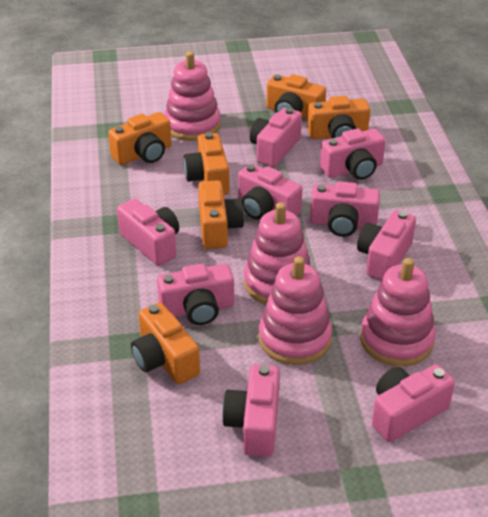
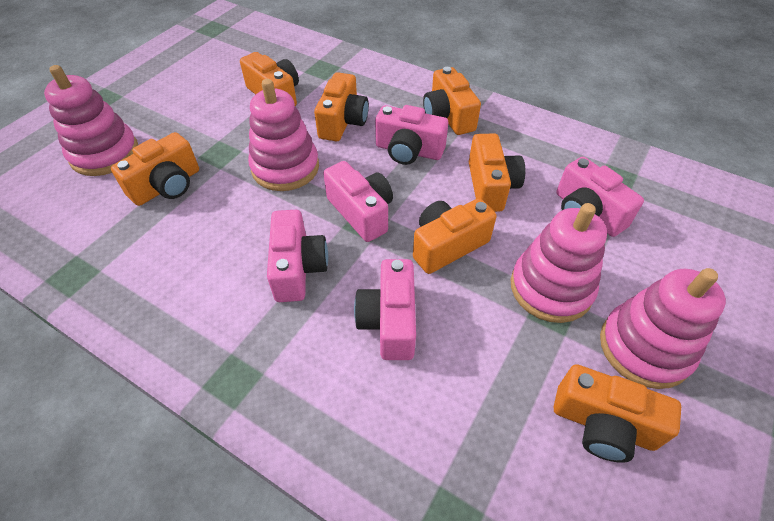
orange camera: [108,112,172,165] [131,302,200,384] [183,132,230,195] [198,180,244,249] [266,74,326,119] [307,96,370,139] = 6 -> [111,132,199,206] [240,52,299,106] [314,72,369,141] [413,198,497,274] [423,67,481,135] [469,133,525,212] [554,364,681,463] = 7
pink camera: [117,199,179,266] [157,264,234,325] [222,365,280,457] [238,163,302,219] [250,107,302,167] [310,181,380,237] [320,129,385,180] [357,210,416,281] [372,364,455,442] = 9 -> [267,210,328,302] [323,161,393,242] [354,259,416,360] [375,105,448,165] [556,157,644,237] = 5

